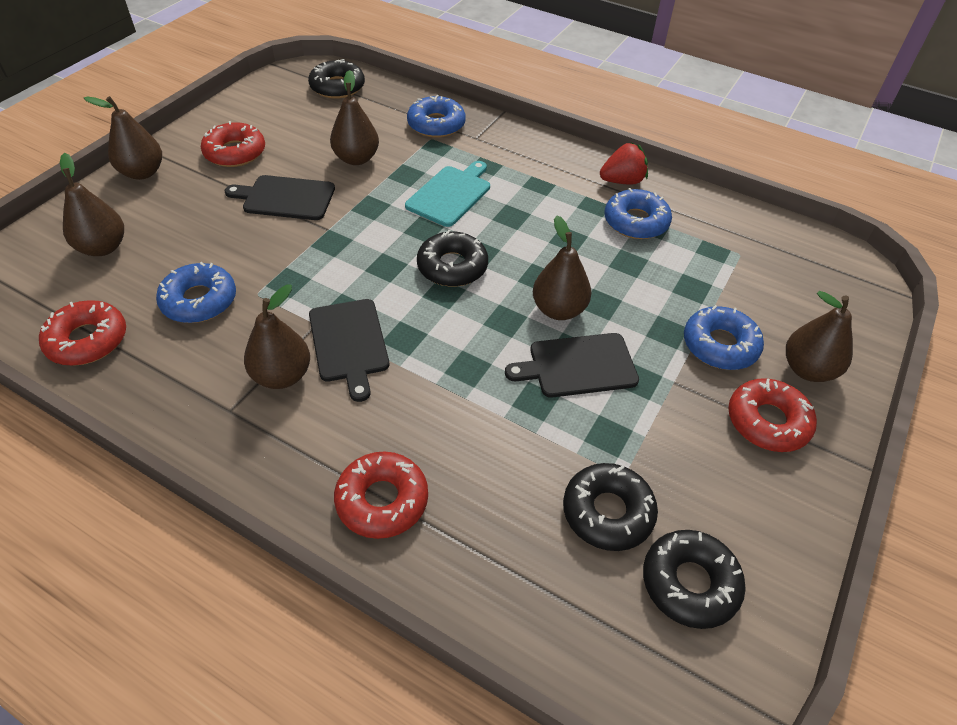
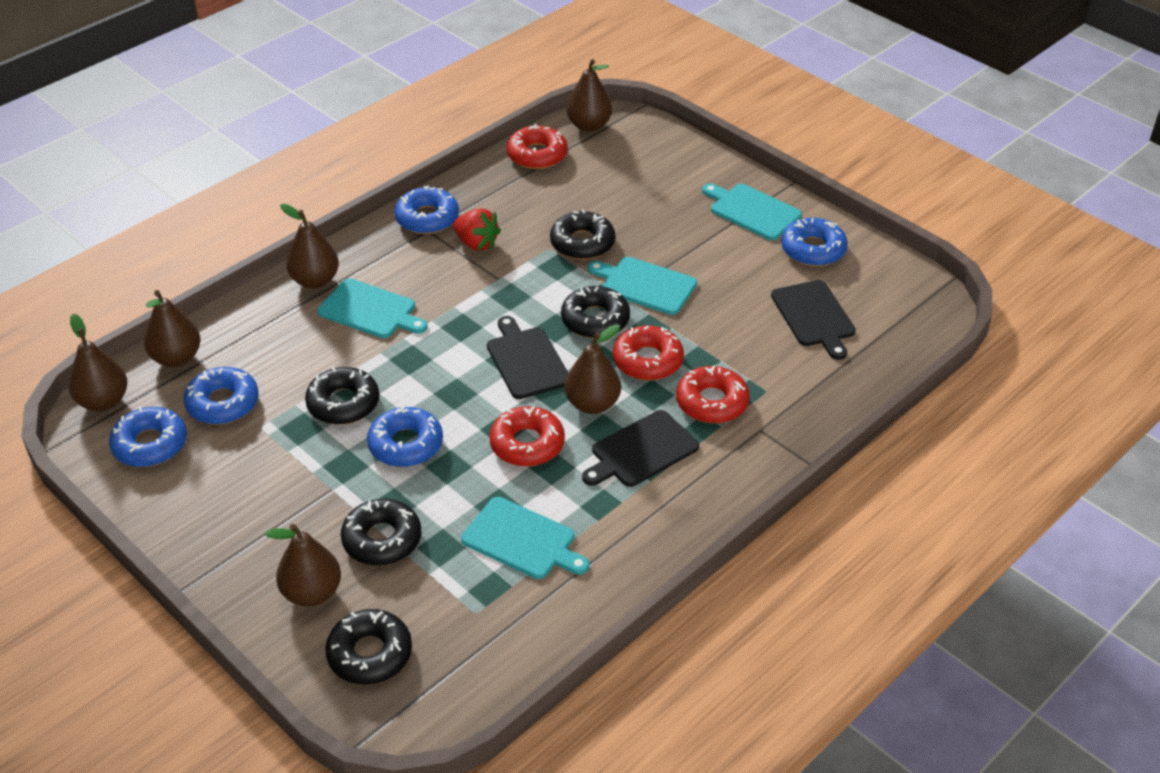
black donut: [308,59,365,99] [417,230,488,287] [563,463,658,551] [643,530,746,629] = 4 -> [305,367,379,425] [325,609,412,685] [341,499,421,565] [550,210,615,260] [561,286,630,338] = 5
blue donut: [156,262,236,323] [407,95,466,138] [604,188,672,239] [684,305,764,370] = 4 -> [109,407,187,467] [184,367,259,424] [367,405,443,467] [395,185,459,234] [781,218,848,266] = 5
turquoise cutting board: [405,161,490,227] = 1 -> [317,278,428,338] [461,497,589,579] [588,257,697,315] [702,183,802,240] = 4

